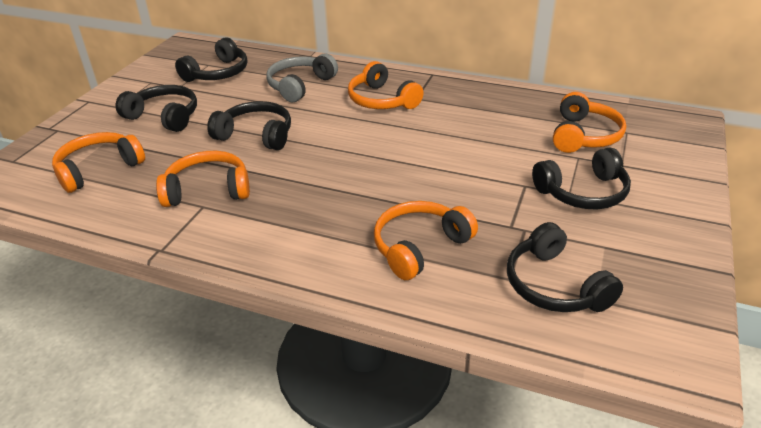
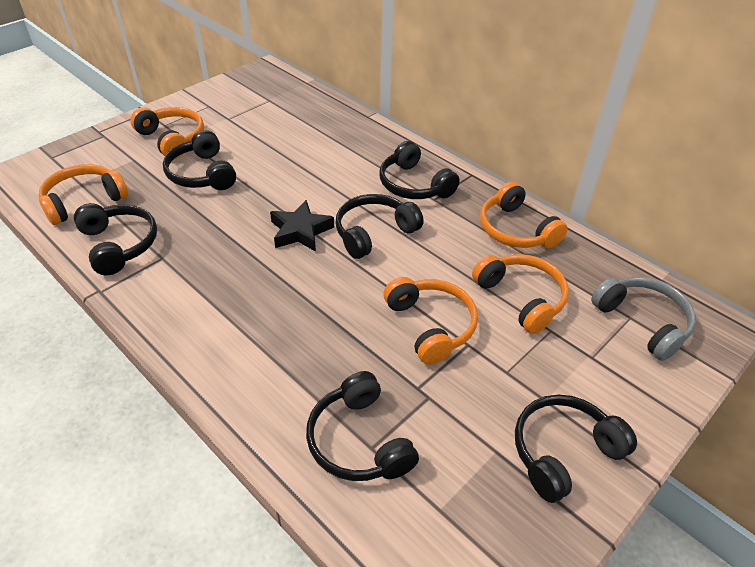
black headphones: [116,85,197,132] [175,37,248,82] [207,101,291,150] [507,222,623,312] [532,148,631,209] = 5 -> [74,203,157,275] [163,130,236,190] [306,371,419,481] [335,194,424,259] [380,141,460,199] [515,395,637,503] = 6
black star: none = 0 -> [270,200,334,252] = 1

